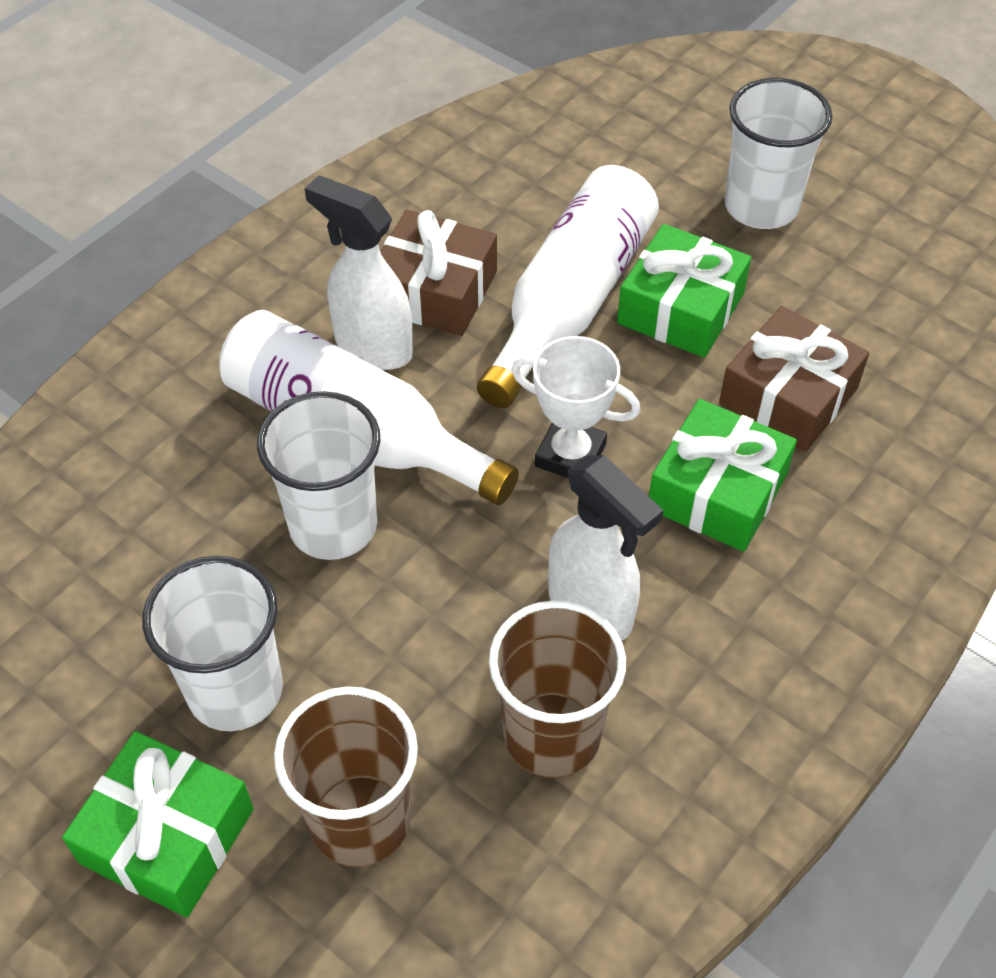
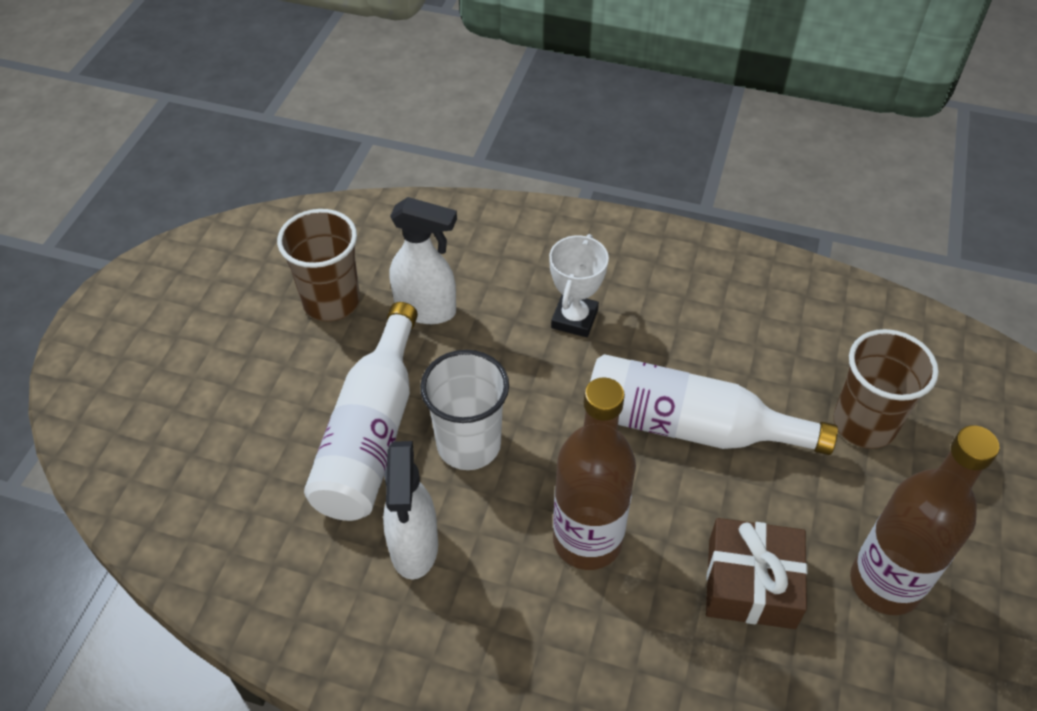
brown bottle: none = 0 -> [553,377,636,570] [850,425,1000,615] = 2
brown gift: [381,210,497,336] [719,306,869,452] = 2 -> [706,518,808,629] = 1
green gift: [62,731,254,917] [617,224,751,358] [649,399,797,552] = 3 -> none = 0
white cup: [142,556,283,731] [257,391,380,560] [725,78,833,229] = 3 -> [420,350,509,470] = 1

